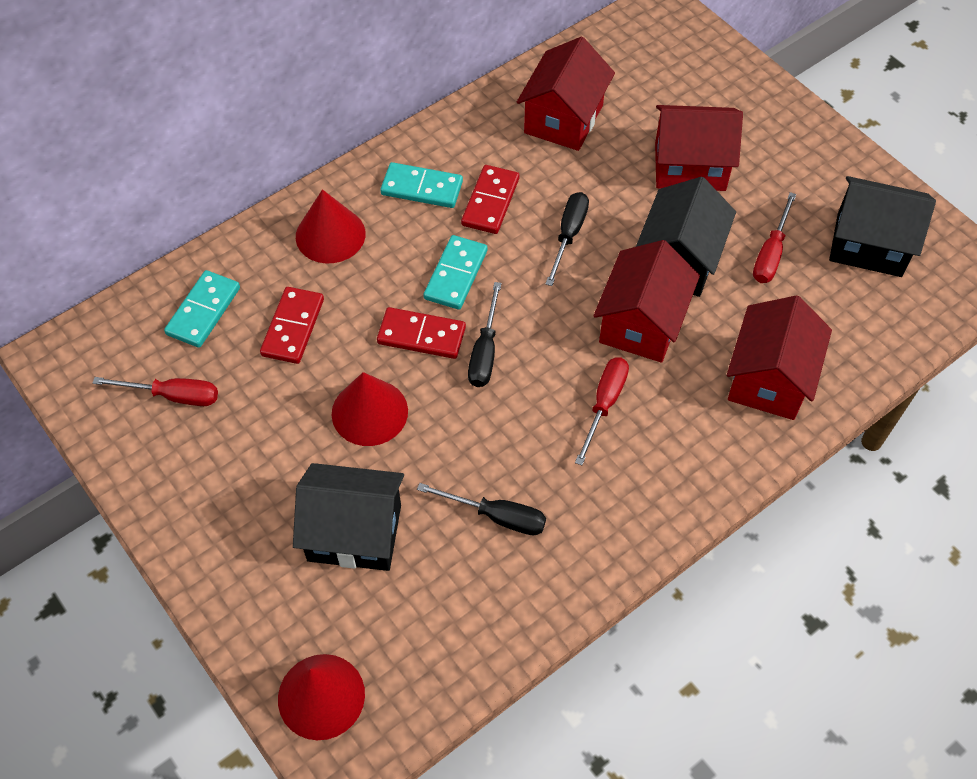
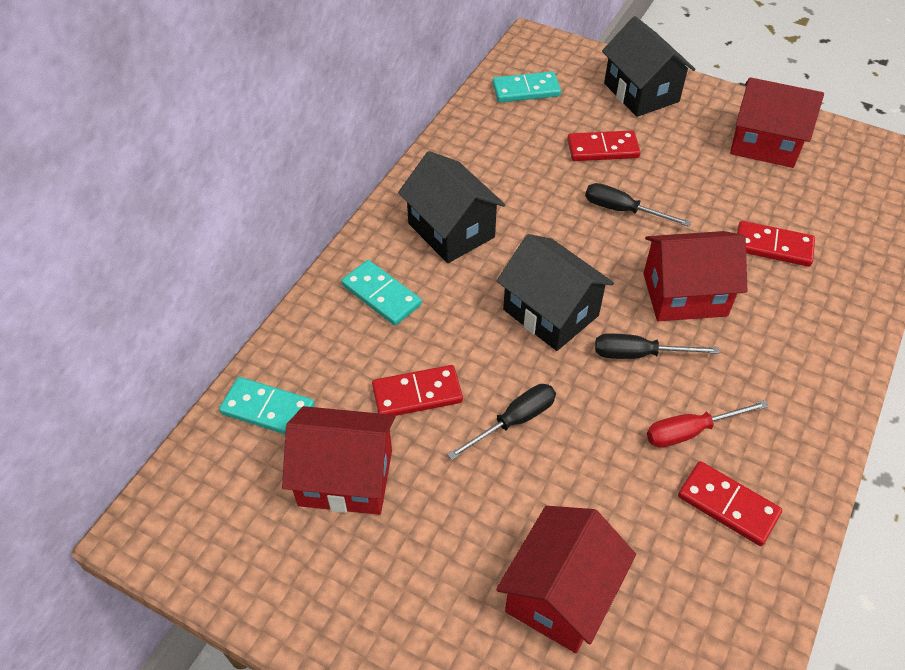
red cone: [278,654,365,740] [296,189,366,263] [331,372,408,446] = 3 -> none = 0
red domino: [260,287,324,364] [377,307,466,359] [461,165,519,234] = 3 -> [372,365,463,416] [567,130,641,161] [678,461,782,546] [737,221,815,267] = 4
red screwdriver: [93,377,218,406] [575,357,629,465] [753,192,796,283] = 3 -> [647,400,769,448] = 1

